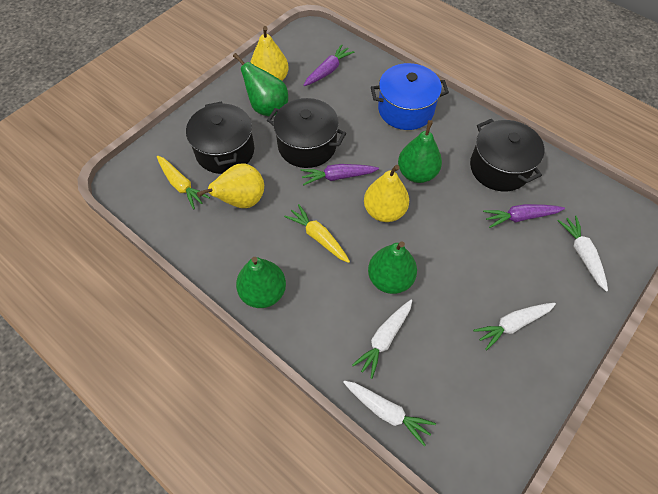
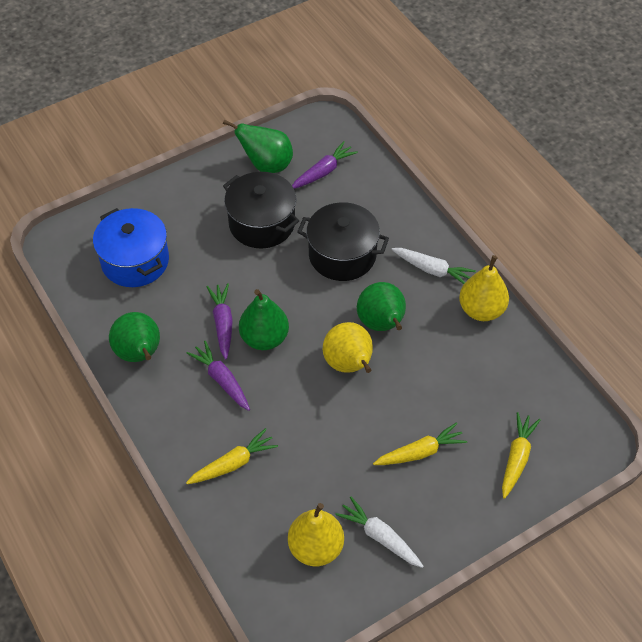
black pot: [186,101,254,174] [267,98,346,168] [470,119,544,191] = 3 -> [223,172,299,248] [297,202,389,281] = 2
white carrot: [343,381,436,446] [352,300,412,379] [473,303,556,350] [558,216,608,292] = 4 -> [335,497,424,568] [392,248,476,284] = 2
yellow carrot: [157,156,210,209] [284,204,350,263] = 2 -> [186,428,278,484] [373,422,467,465] [502,412,541,499] = 3

